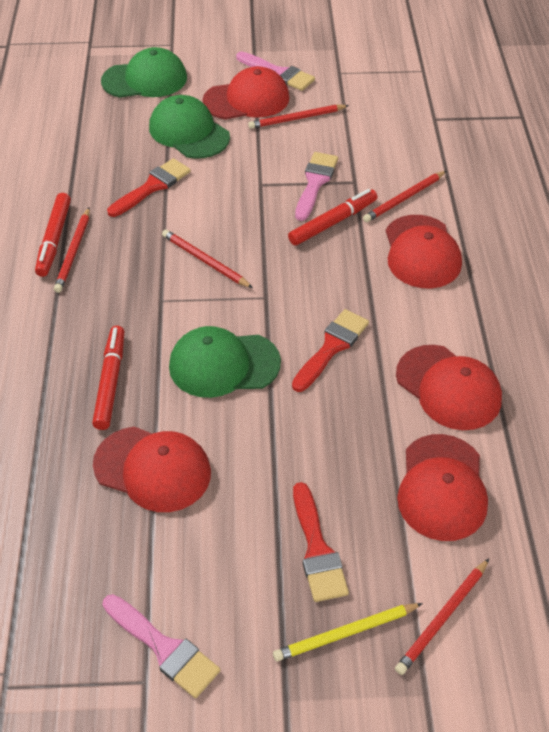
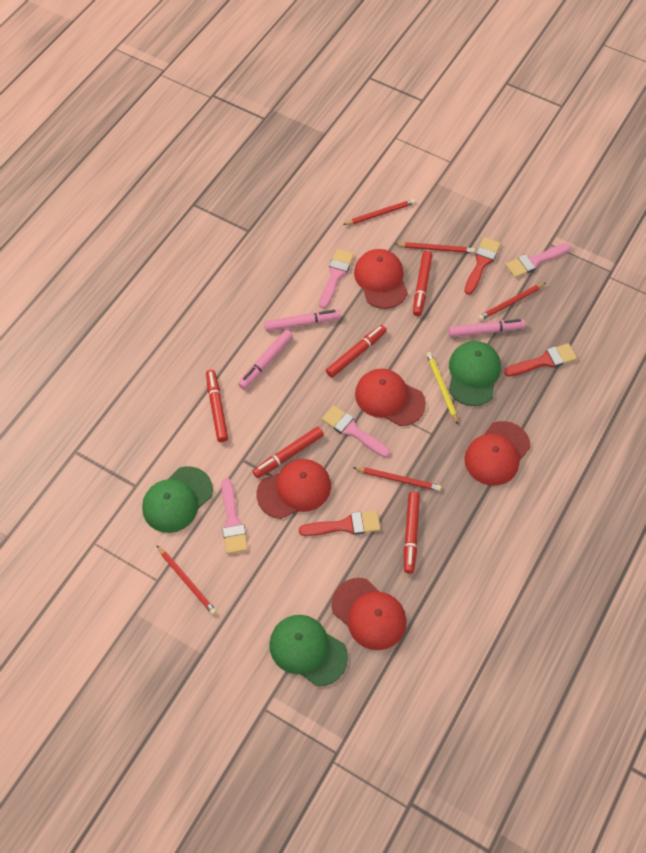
pink brush: [103,594,220,698] [236,52,315,91] [295,152,338,221] = 3 -> [221,478,248,554] [319,249,354,309] [322,405,390,457] [506,243,571,278] = 4
pink marker: none = 0 -> [238,330,293,389] [264,310,341,332] [448,319,525,337] = 3
red marker: [35,193,71,277] [92,326,124,430] [288,189,377,246] = 3 -> [206,370,228,442] [252,427,324,478] [326,325,387,377] [404,492,420,574] [413,251,433,316] = 5

